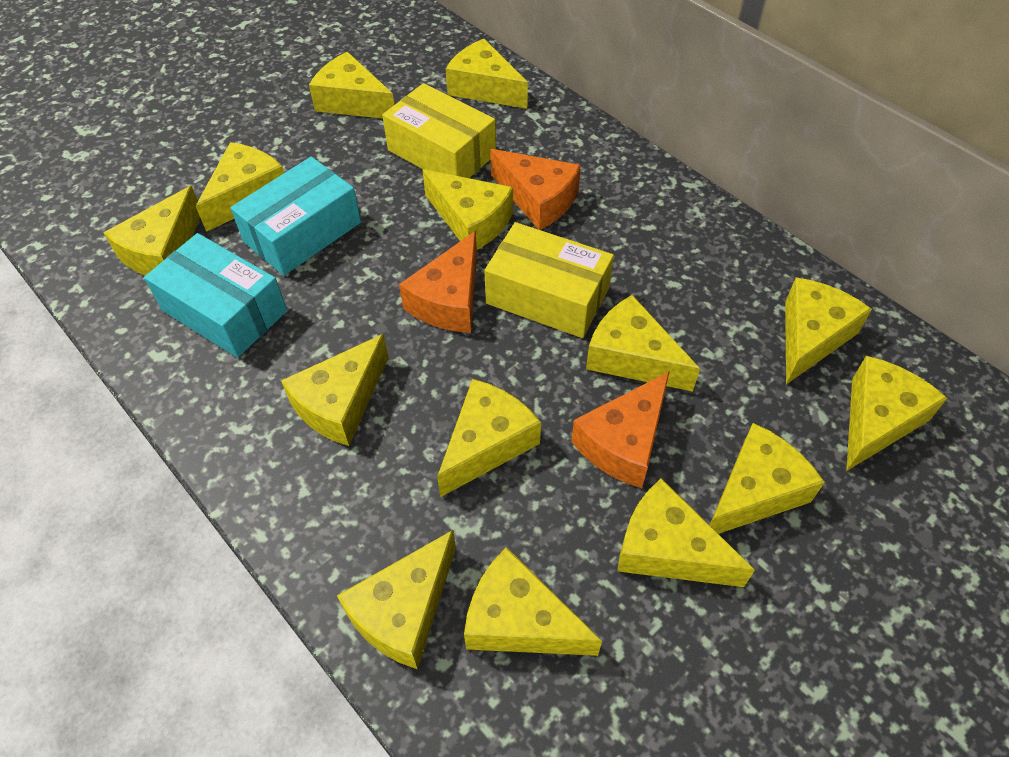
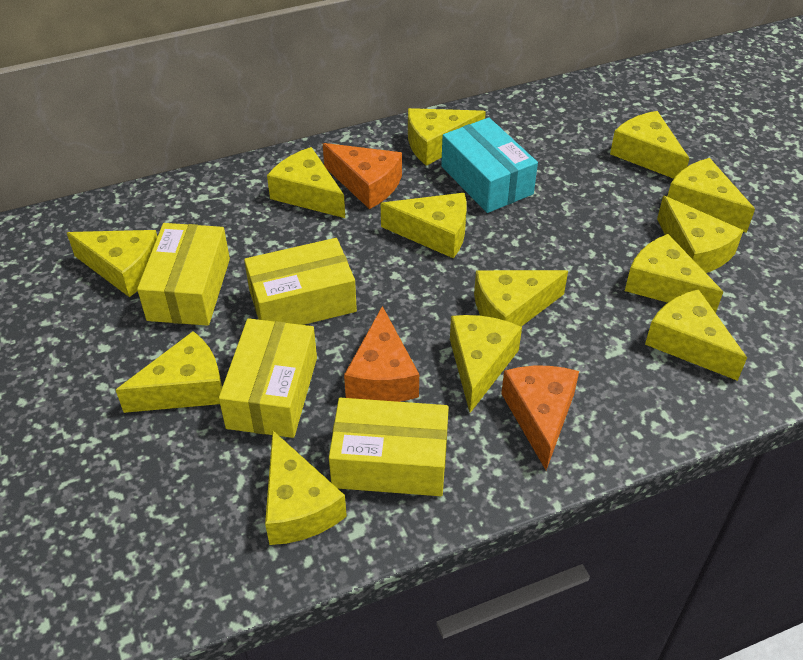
turquoise box: [144,233,287,358] [230,157,361,276] = 2 -> [441,117,538,213] = 1
yellow box: [382,83,496,178] [484,222,614,338] = 2 -> [137,223,230,326] [219,318,317,438] [244,238,357,325] [329,398,449,496] = 4
yellow cheese: [104,186,200,275] [196,142,284,232] [281,334,389,446] [309,52,394,118] [337,530,456,669] [422,169,513,250] [437,379,541,497] [446,39,528,109] [464,547,602,656] [586,295,700,392] [618,478,755,587] [710,423,825,534] [785,277,872,385] [846,356,947,471] = 14 -> [67,230,157,297] [116,331,222,413] [265,431,347,545] [267,147,345,218] [381,193,467,258] [408,108,486,166] [450,315,522,413] [474,270,568,327] [610,111,690,179] [625,234,723,313] [645,289,747,381] [657,196,744,273] [667,158,755,233] = 13

